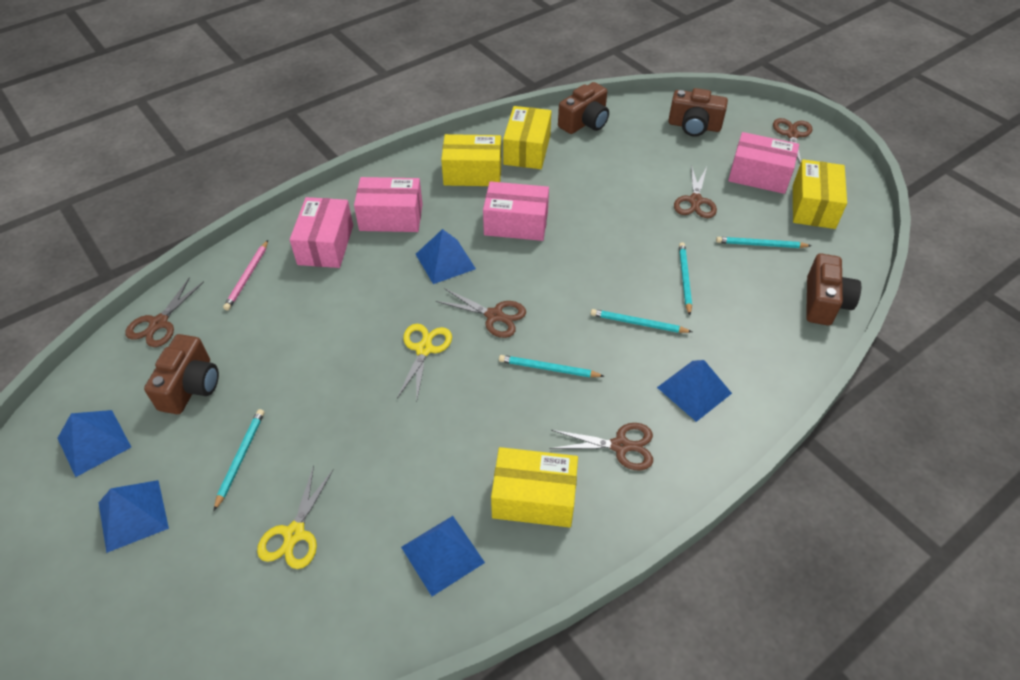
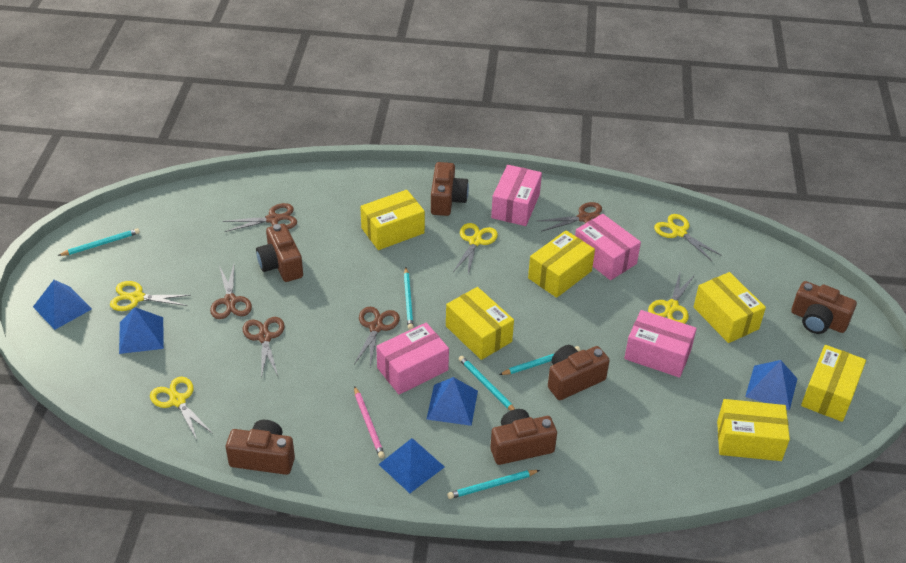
brown camera: [144,334,219,414] [558,82,609,134] [668,88,728,137] [806,253,861,325] = 4 -> [226,420,295,475] [256,224,303,282] [431,162,469,216] [490,409,557,465] [548,345,610,400] [791,281,857,334] = 6
yellow box: [441,134,501,186] [491,447,578,528] [503,106,552,169] [793,159,847,229] = 4 -> [360,190,425,250] [446,287,514,360] [528,230,595,298] [694,272,766,343] [717,399,790,461] [801,345,866,422] = 6
yellow scissors: [257,466,334,569] [397,324,452,403] = 2 -> [110,281,191,311] [150,377,213,440] [453,223,498,274] [648,273,695,324] [654,214,722,261] = 5

